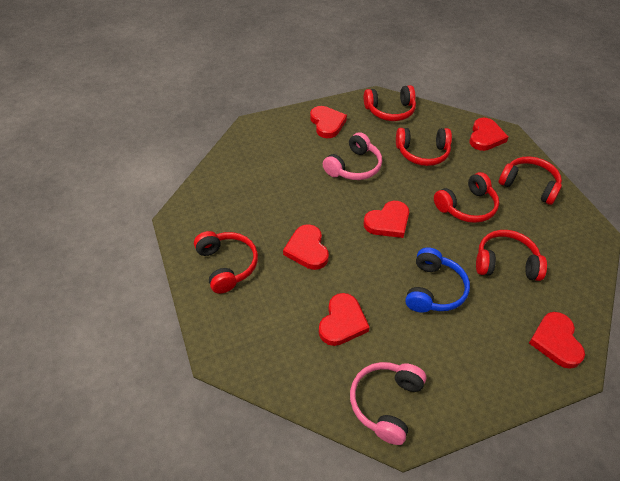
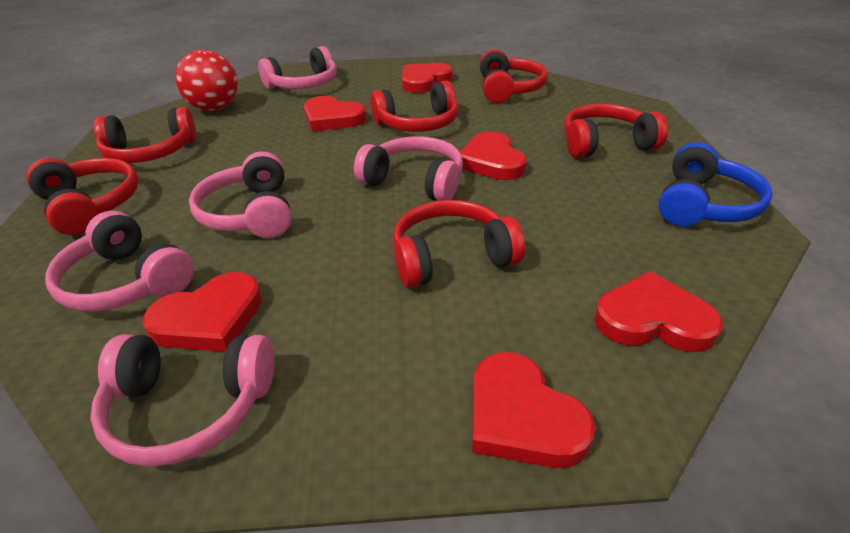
pink headphones: [323,132,382,180] [350,362,426,445] = 2 -> [45,211,194,311] [90,334,274,466] [189,151,292,238] [258,46,337,89] [354,136,463,201] = 5
red ball: none = 0 -> [175,50,238,111] = 1

